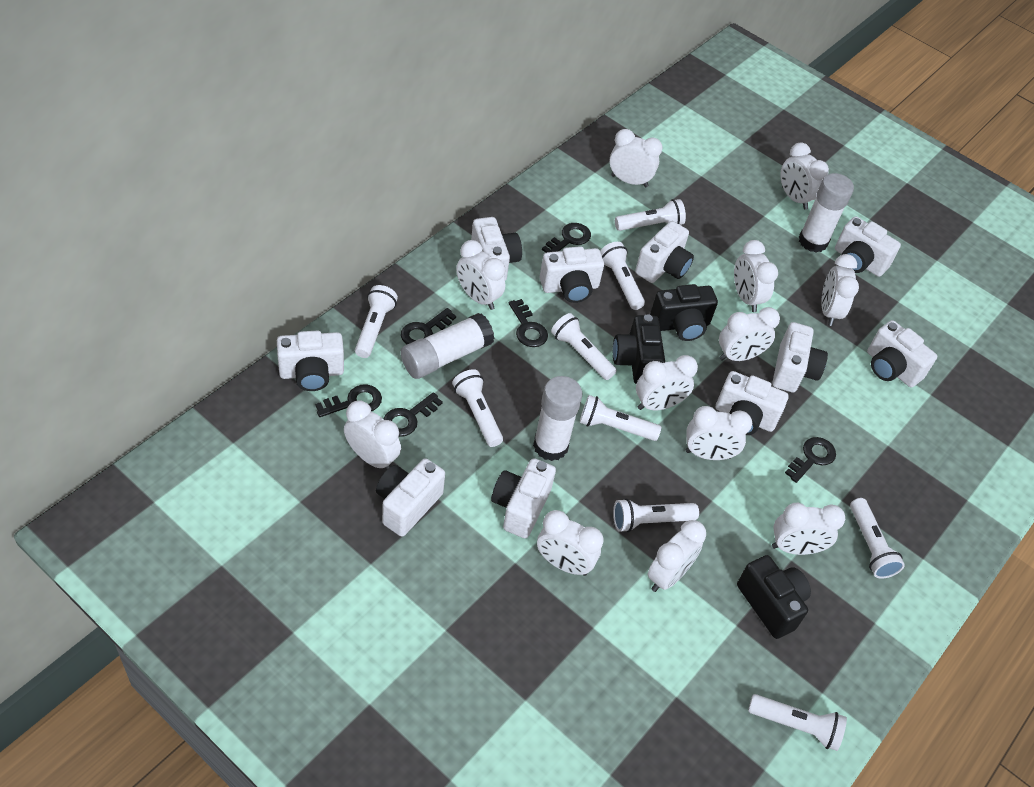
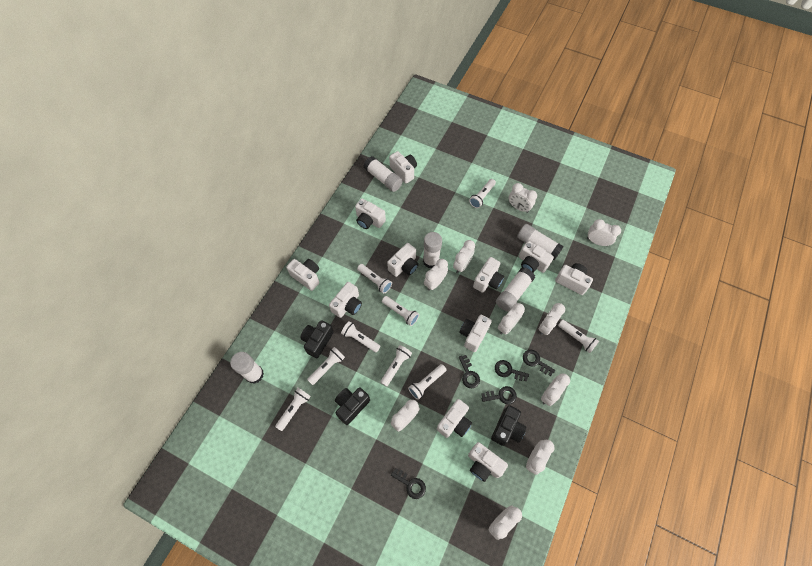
black key: [315,384,382,417] [383,392,443,437] [401,308,456,344] [509,299,548,347] [542,223,591,253] [785,437,836,483] = 6 -> [391,468,426,499] [459,355,480,388] [482,386,517,404] [495,360,529,382] [523,350,555,376] = 5
white camera: [277,331,344,391] [376,458,445,537] [471,217,522,281] [491,458,556,539] [540,246,604,303] [635,221,694,283] [716,371,788,435] [773,322,828,393] [835,216,901,277] [867,320,937,388] = 10 -> [286,259,319,291] [329,282,362,318] [355,198,386,229] [387,243,418,277] [389,151,417,183] [437,399,472,438] [459,315,492,352] [468,442,508,482] [473,257,504,293] [519,241,554,273] [555,263,593,295] = 11
white clock: [344,400,401,470] [456,240,505,310] [537,510,604,576] [609,129,663,187] [636,355,698,410] [648,520,706,592] [686,406,752,460] [719,307,780,361] [734,240,778,312] [772,503,845,555] [780,142,829,210] [821,254,859,326] = 12 -> [391,400,420,432] [424,259,448,291] [453,240,475,273] [488,505,522,540] [498,303,525,334] [509,183,537,213] [526,440,554,475] [538,303,565,335] [541,373,570,406] [587,219,621,246] = 10
white glue stick: [401,313,494,379] [533,376,582,461] [799,173,854,253] = 3 -> [230,352,264,384] [364,156,403,192] [423,232,442,268] [496,267,535,312] [517,224,564,260] = 5

